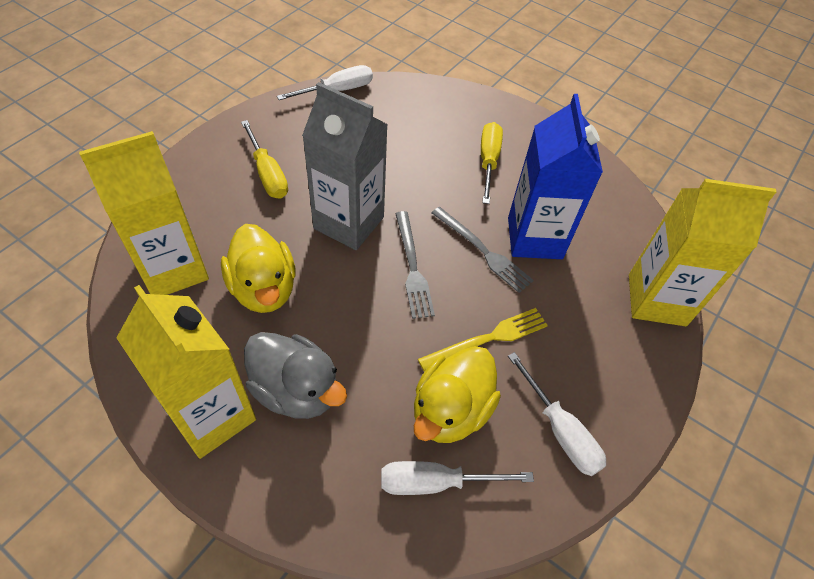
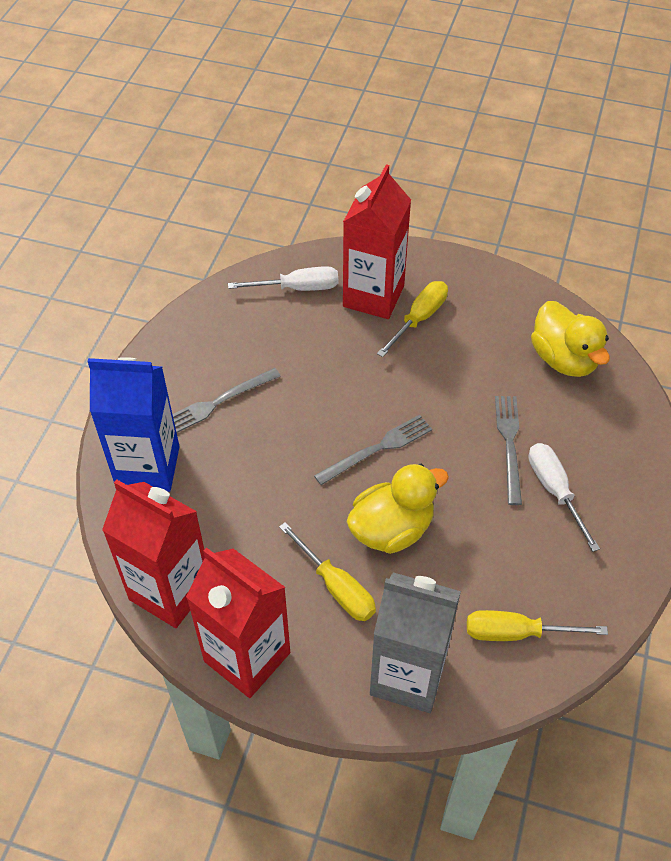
grey duck: [244,332,347,419] = 1 -> none = 0
grey fork: [395,211,435,319] [432,207,534,293] = 2 -> [173,368,281,433] [314,415,432,485] [495,396,522,505] = 3
red carton: none = 0 -> [102,479,205,628] [186,548,290,698] [343,164,411,319] = 3
white screwdriver: [277,65,373,100] [381,461,534,495] [508,352,606,476] = 3 -> [228,266,338,291] [529,443,600,552] = 2
yellow carton: [79,131,209,295] [116,285,256,459] [629,179,776,326] = 3 -> none = 0
yellow fork: [418,308,548,371] = 1 -> none = 0
yellow screwdriver: [241,120,288,199] [481,122,503,204] = 2 -> [279,522,376,621] [377,281,448,357] [467,610,608,641] = 3

